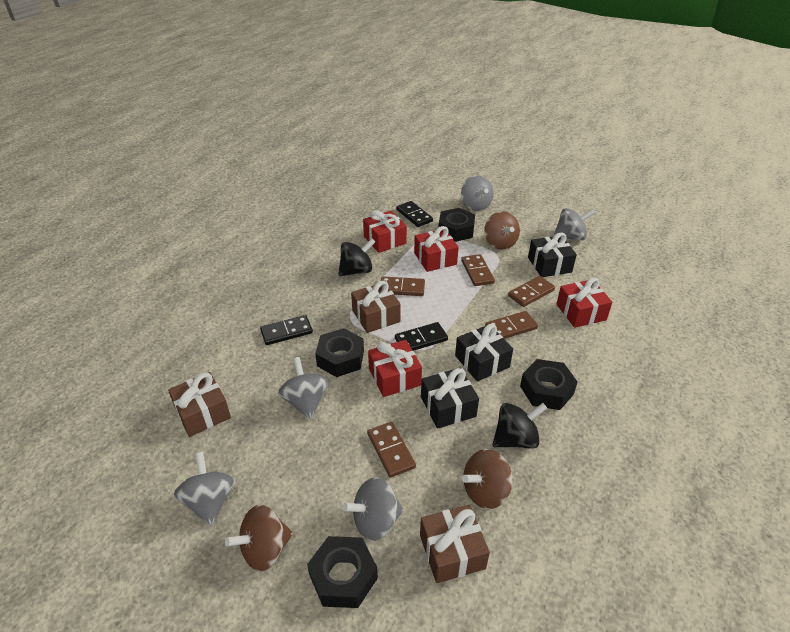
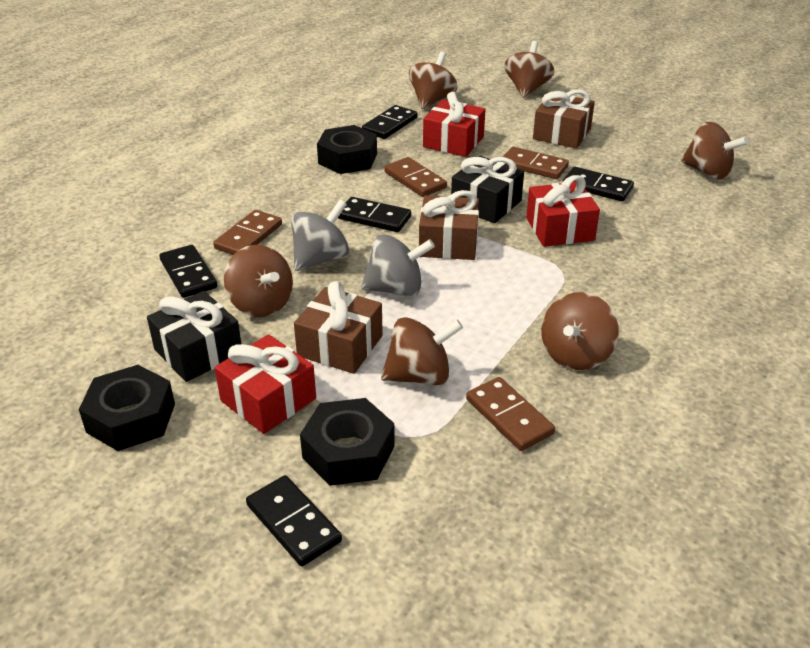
black domino: [260,315,313,345] [395,322,448,351] [396,201,433,227] = 3 -> [159,245,217,298] [246,475,342,566] [338,197,411,232] [362,105,417,139] [563,167,634,202] = 5
black gift: [421,368,479,429] [455,324,513,381] [528,233,577,277] = 3 -> [147,291,241,382] [451,156,524,223] = 2
black nut: [307,536,378,608] [315,328,364,377] [438,208,475,242] [520,359,578,410] = 4 -> [79,365,175,451] [300,398,395,486] [317,125,377,174] = 3
black spinning top: [338,238,375,276] [492,403,547,449] = 2 -> none = 0
brown domino: [367,422,416,478] [381,277,425,296] [461,254,495,286] [485,311,538,339] [508,276,555,307] = 5 -> [213,210,282,255] [384,157,447,197] [466,377,555,451] [503,147,569,179] = 4
brown spinning top: [225,505,293,571] [462,449,513,509] [484,211,520,250] = 3 -> [224,245,293,317] [381,317,463,386] [409,51,458,109] [504,41,555,98] [541,292,619,370] [681,122,749,179] = 6
grey spinning top: [174,452,235,526] [278,357,328,419] [343,477,404,541] [461,175,494,211] [553,208,595,240] = 5 -> [291,200,349,271] [361,234,435,297] = 2
red gift: [363,210,407,253] [368,340,422,397] [414,226,459,272] [556,277,612,328] = 4 -> [215,334,316,434] [423,92,486,157] [526,175,600,247] = 3

